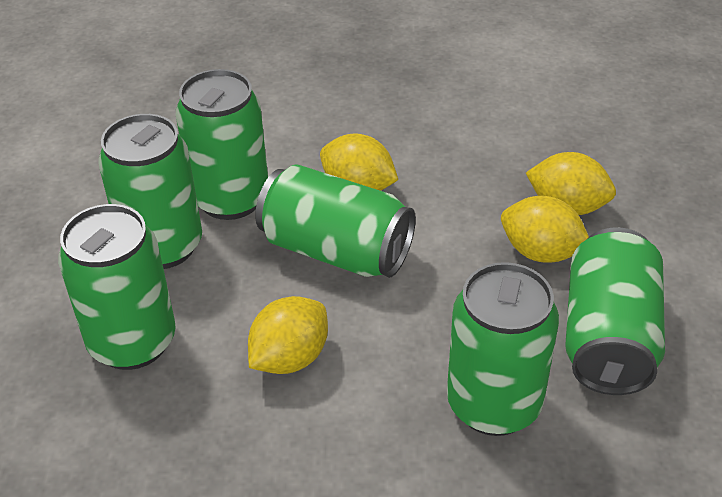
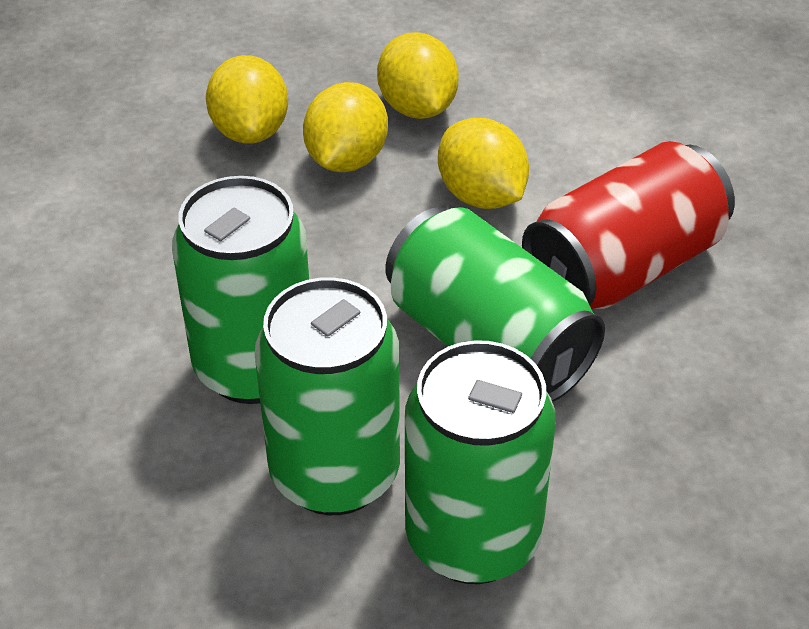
green can: [58,204,176,370] [98,114,202,269] [176,69,268,220] [255,164,416,278] [447,262,559,436] [565,227,665,395] = 6 -> [172,176,309,404] [255,277,400,515] [385,207,605,402] [405,340,556,584] = 4
red can: none = 0 -> [522,141,735,309] = 1

